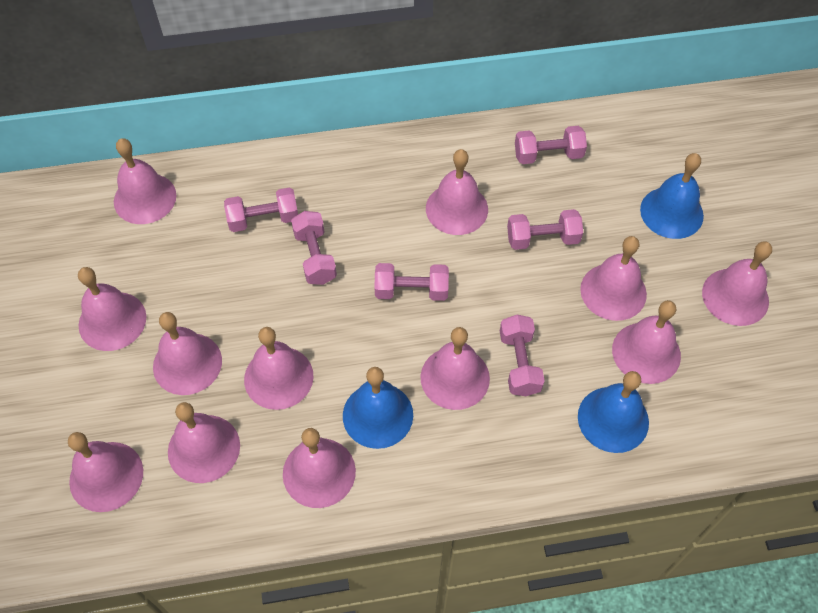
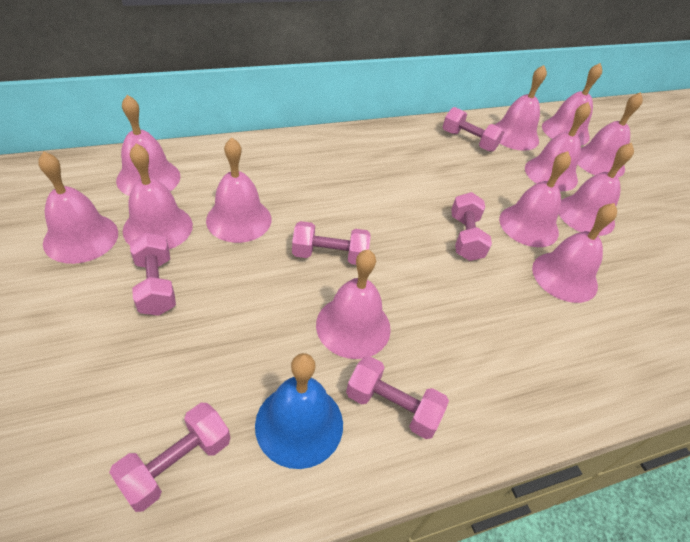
blue bell: [343,367,413,449] [578,371,649,453] [640,153,704,239] = 3 -> [255,353,343,469] = 1

